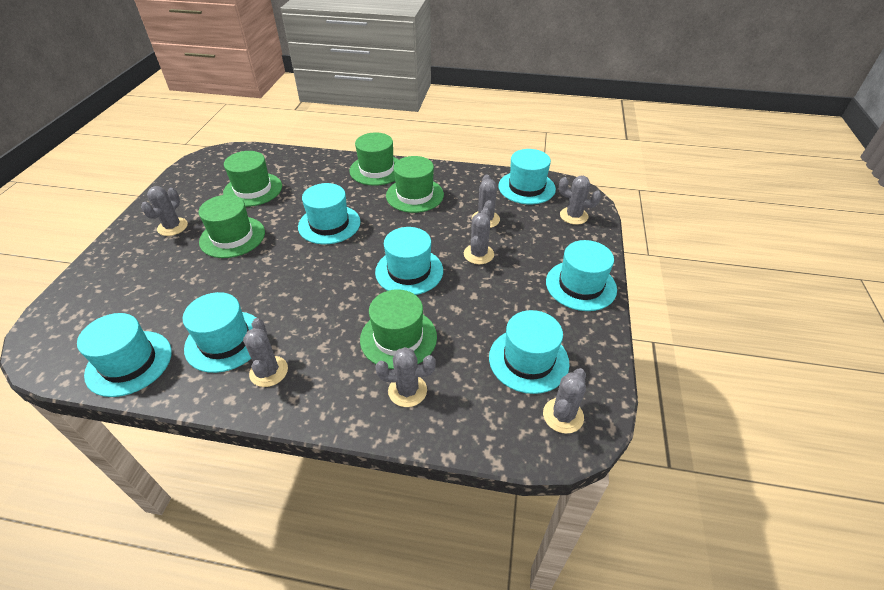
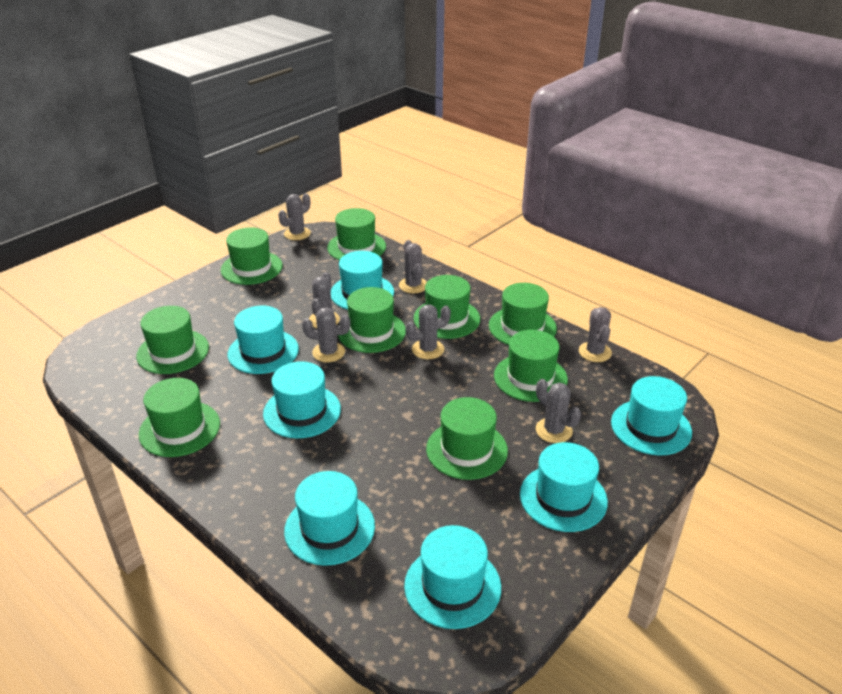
green hat: [198,195,265,258] [223,151,282,207] [349,132,399,186] [360,289,437,369] [386,156,444,213] = 5 -> [136,306,209,374] [139,378,220,457] [221,227,283,285] [327,208,386,260] [338,287,406,353] [414,275,480,339] [426,397,508,480] [489,283,557,345] [494,330,568,402] = 9

